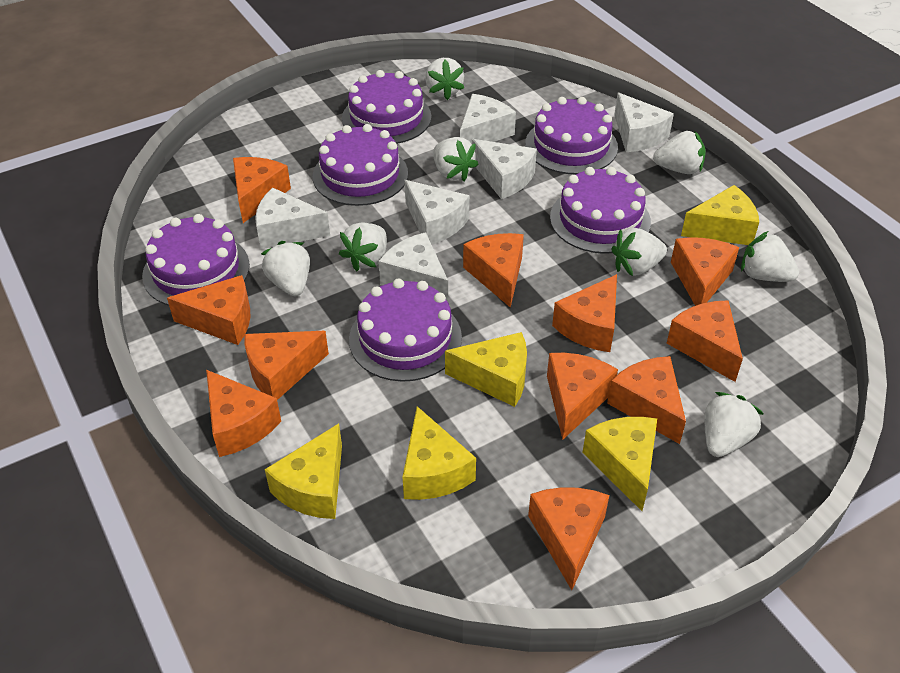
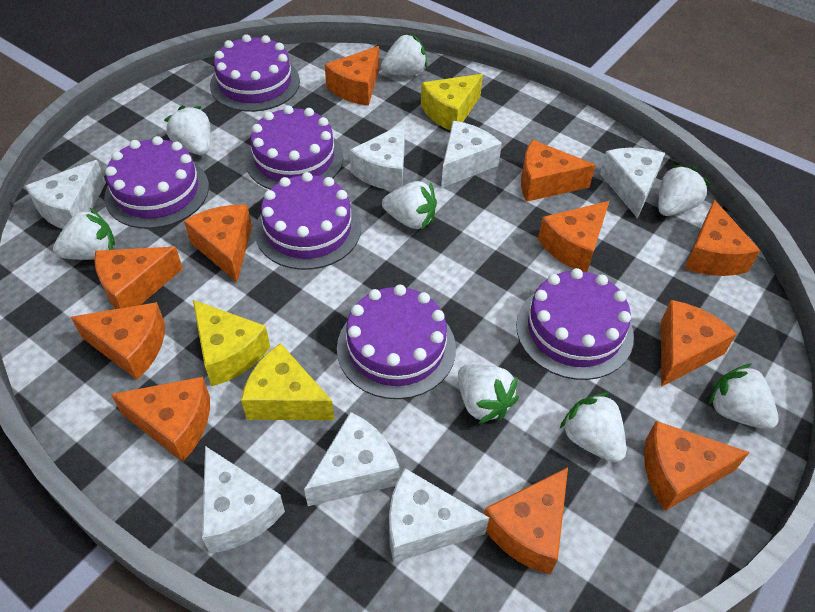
white cheese: [255,188,330,249] [378,232,448,302] [405,180,469,245] [460,94,516,144] [472,139,537,199] [614,93,674,152] = 6 -> [25,160,106,229] [202,446,285,554] [304,412,400,506] [350,123,405,191] [389,468,489,563] [441,121,502,188] [600,148,665,219] = 7
yellow cheese: [265,423,342,519] [403,406,476,500] [445,332,527,407] [582,417,657,511] [681,185,759,245] = 5 -> [193,300,270,386] [241,343,334,420] [421,74,483,131] = 3

